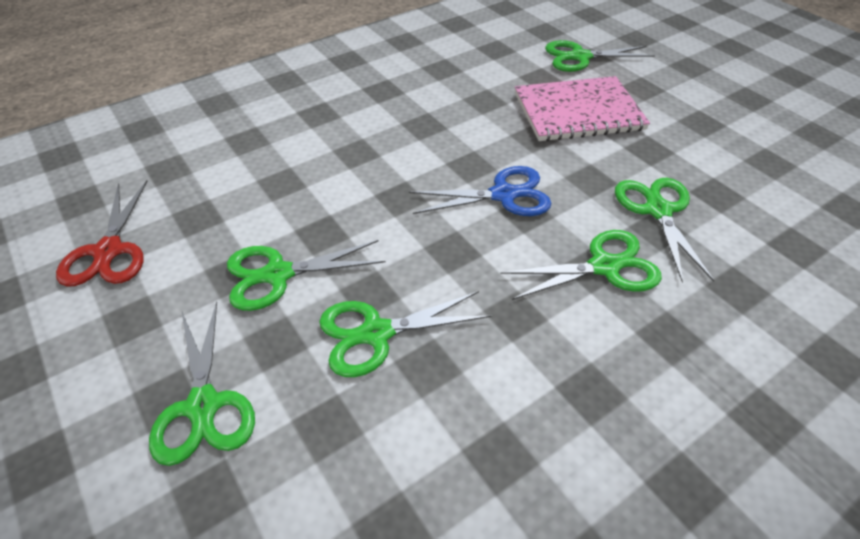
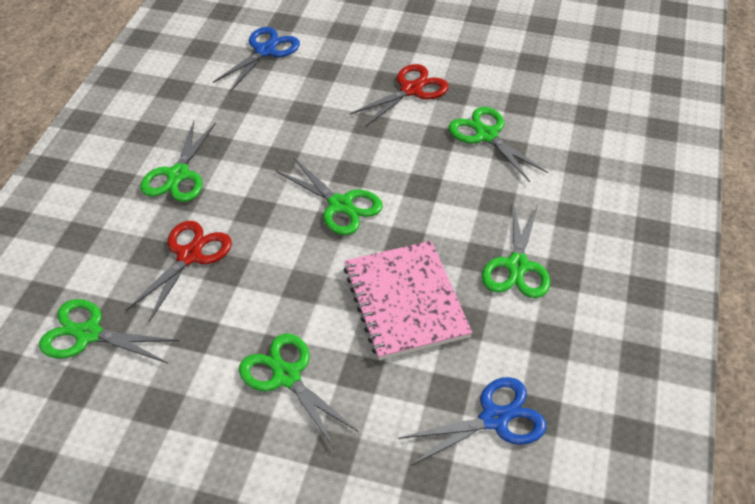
blue scissors: [409,166,551,216] = 1 -> [213,27,300,92] [398,377,547,466] = 2
red scissors: [56,180,147,287] = 1 -> [126,221,232,322] [350,64,449,127] = 2

